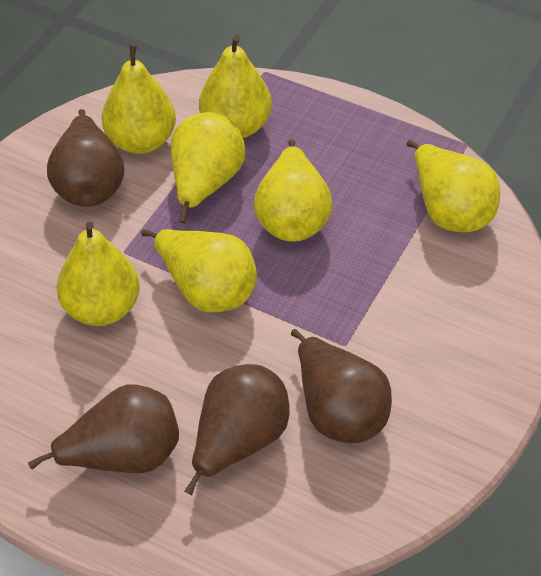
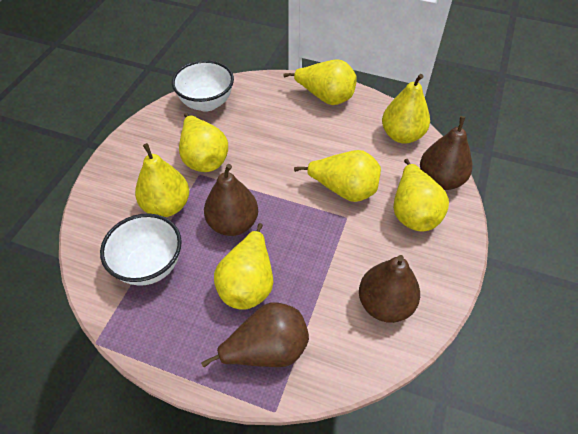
white bowl: none = 0 -> [100,214,182,286] [172,60,234,112] = 2

